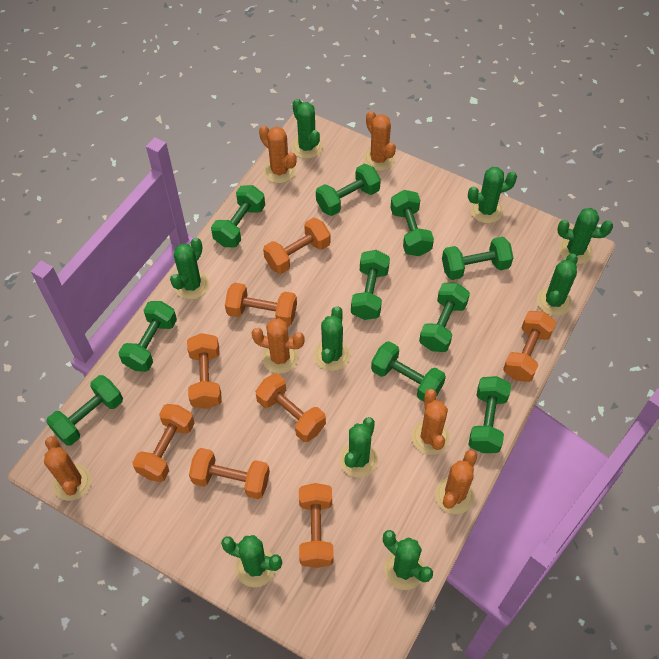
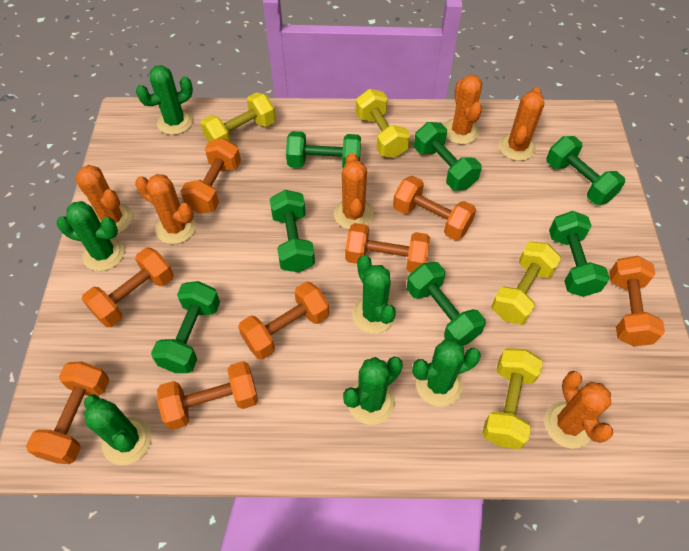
green cactus: [170,237,209,300] [221,535,282,587] [291,99,323,159] [314,306,350,371] [340,417,378,477] [383,530,433,590] [468,167,517,224] [537,254,578,316] [557,208,613,264] = 9 -> [57,201,124,271] [84,394,152,465] [136,65,193,135] [343,357,403,425] [352,255,396,334] [412,339,481,407] = 6
green dumbbell: [46,375,123,445] [118,301,177,372] [211,185,265,248] [316,164,381,216] [351,250,390,320] [371,341,446,402] [390,190,434,256] [419,283,470,352] [442,237,513,280] [468,376,511,453] = 10 -> [151,281,220,373] [270,190,315,272] [286,131,361,168] [407,262,486,346] [414,122,482,190] [546,136,625,205] [549,211,610,297] = 7
yellow dumbbell: none = 0 -> [200,92,276,142] [356,89,410,158] [482,348,543,449] [491,242,561,325] = 4

